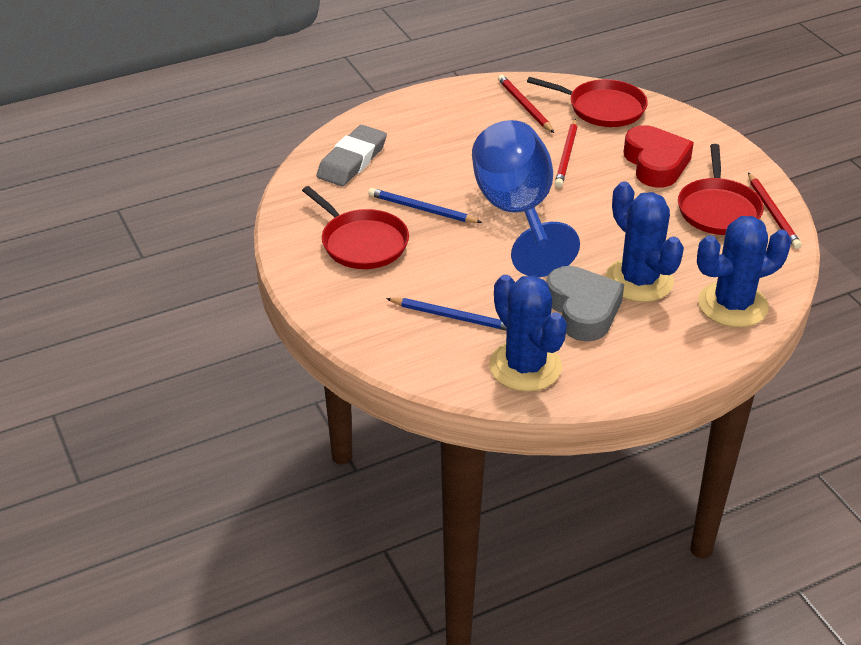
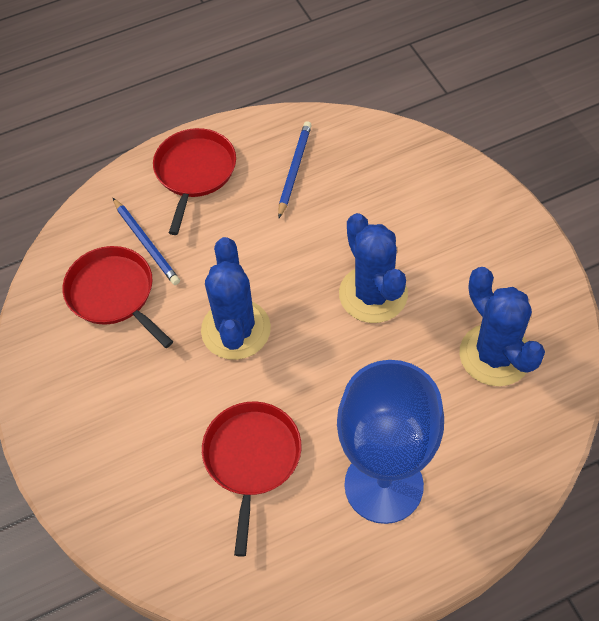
grey eraser: [316,125,387,186] = 1 -> none = 0
grey heart: [547,266,624,341] = 1 -> none = 0
red heart: [624,125,694,188] = 1 -> none = 0
red pencil: [498,75,554,133] [555,119,577,188] [748,173,802,249] = 3 -> none = 0

